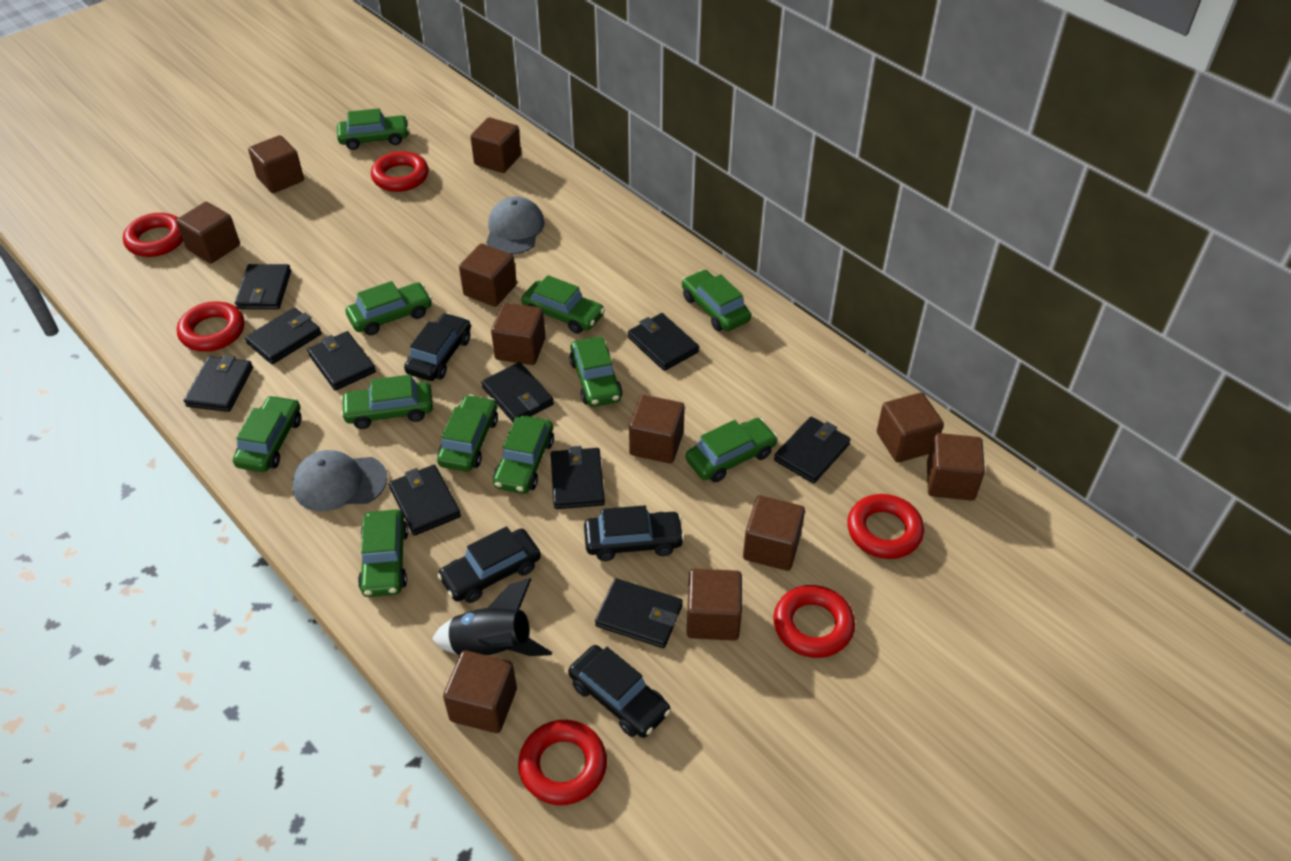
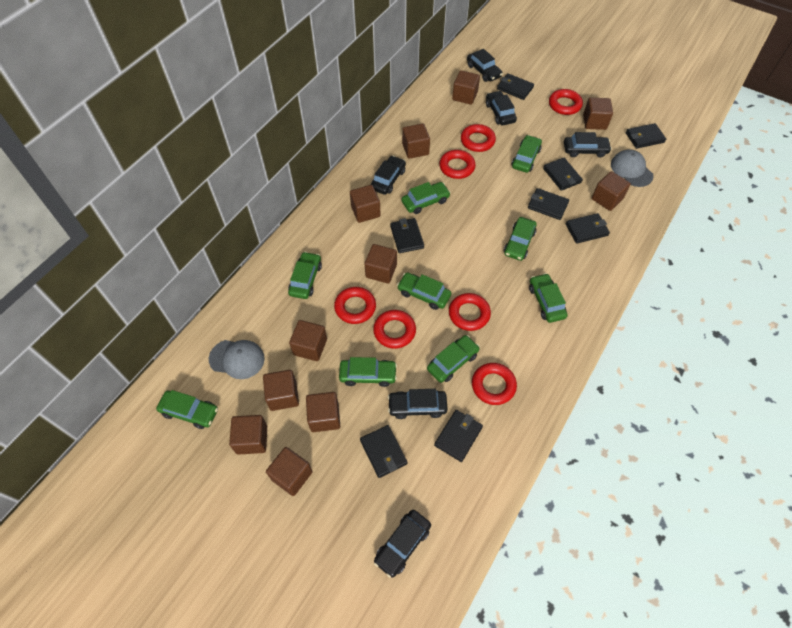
black car: [404,313,471,381] [437,526,541,603] [568,645,671,738] [584,505,685,561] = 4 -> [371,156,406,195] [374,510,431,578] [388,389,448,419] [467,49,503,82] [486,91,517,125] [564,132,612,157] = 6
black rocket: [432,578,552,656] = 1 -> none = 0
black wallet: [184,355,253,412] [235,264,291,309] [245,308,322,364] [307,331,376,391] [389,465,461,536] [481,362,554,422] [551,446,605,509] [595,578,683,648] [628,313,699,371] [774,416,851,483] = 10 -> [360,425,407,478] [390,218,424,253] [434,410,483,462] [497,73,534,100] [528,188,569,220] [543,158,583,191] [566,213,610,244] [626,123,666,149] = 8
green car: [233,395,301,472] [337,108,409,150] [341,375,433,429] [346,281,432,335] [358,509,408,597] [437,394,498,472] [493,416,554,494] [521,275,605,334] [569,337,623,407] [682,270,751,331] [686,418,778,482] = 11 -> [156,390,218,429] [288,252,322,299] [339,357,397,387] [397,272,451,310] [401,182,451,214] [427,335,480,383] [504,217,537,261] [511,135,542,173] [529,273,568,323] = 9
red ring: [123,213,183,257] [177,301,244,352] [371,151,429,192] [518,720,607,805] [773,585,855,658] [847,494,924,559] = 6 -> [334,287,376,324] [373,310,416,349] [439,150,476,179] [449,293,491,331] [461,124,496,152] [472,363,517,405] [549,89,583,115] = 7

